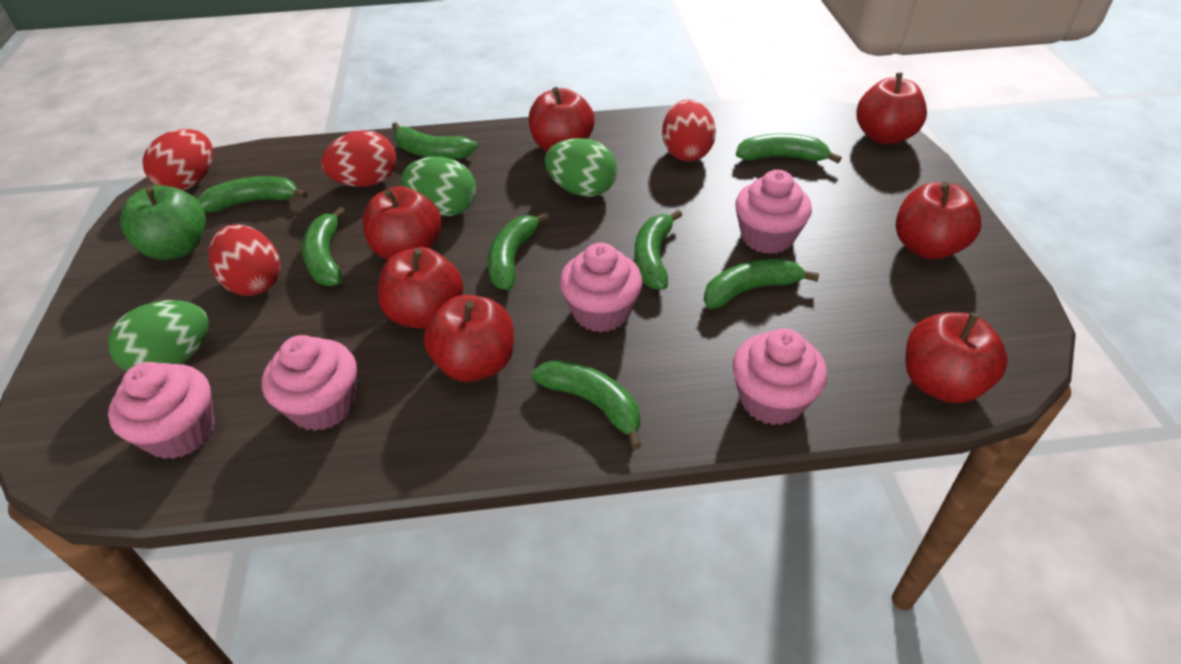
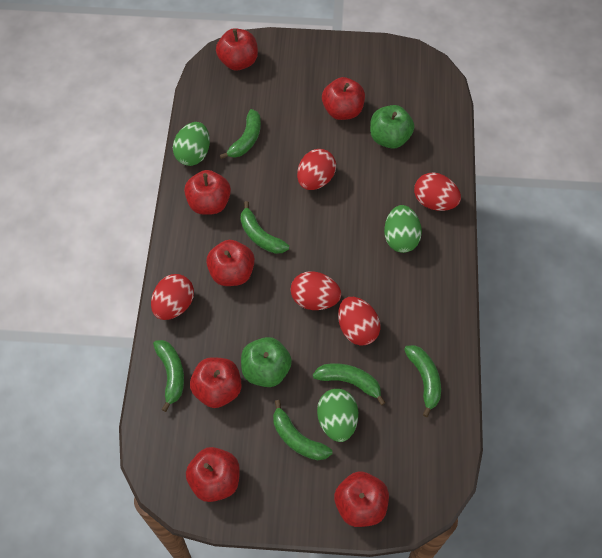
green apple: [120,185,206,260] = 1 -> [241,337,292,387] [370,105,414,149] = 2
green banana: [197,176,308,213] [302,207,345,286] [392,122,478,160] [488,212,550,290] [531,360,642,449] [634,210,682,290] [704,259,819,309] [736,133,842,163] = 8 -> [153,340,184,412] [220,109,261,159] [240,201,289,254] [273,400,332,460] [313,363,386,405] [404,345,441,417] = 6
pink cupcake: [108,362,215,459] [262,335,357,431] [560,243,642,332] [733,329,827,425] [735,170,812,254] = 5 -> none = 0
red egg: [142,129,213,190] [208,224,280,296] [321,130,396,187] [662,99,716,162] = 4 -> [151,274,194,320] [291,271,341,310] [297,149,336,190] [338,297,380,346] [414,172,461,211] = 5

